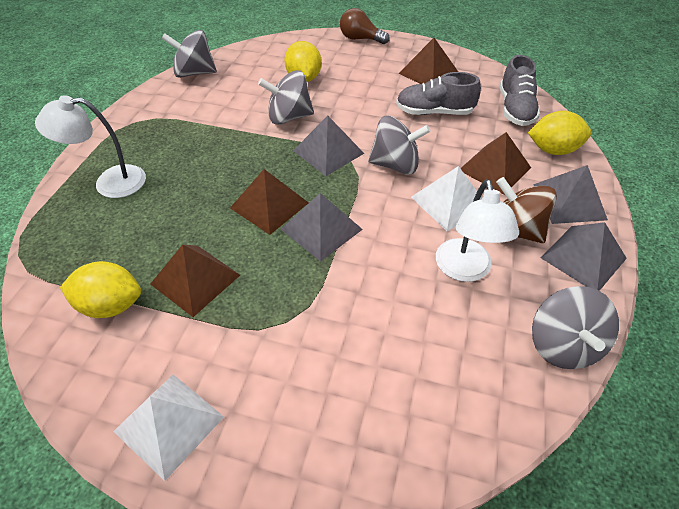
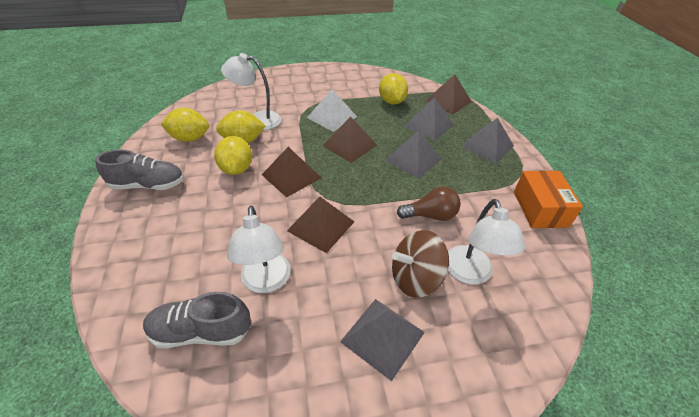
grey spinning top: [161,30,217,78] [258,70,314,125] [368,116,431,175] [532,286,619,369] = 4 -> none = 0
orange box: none = 0 -> [514,171,583,228] = 1
white lamp: [35,95,146,198] [436,179,519,282] = 2 -> [221,53,281,130] [227,206,291,293] [448,199,525,284] = 3
white pyramid: [113,374,224,481] [411,166,482,231] = 2 -> [307,89,357,132] = 1
yellow lemon: [60,261,141,318] [284,41,322,82] [528,111,591,155] = 3 -> [161,108,209,142] [214,136,252,175] [216,110,265,143] [379,73,408,104] = 4

